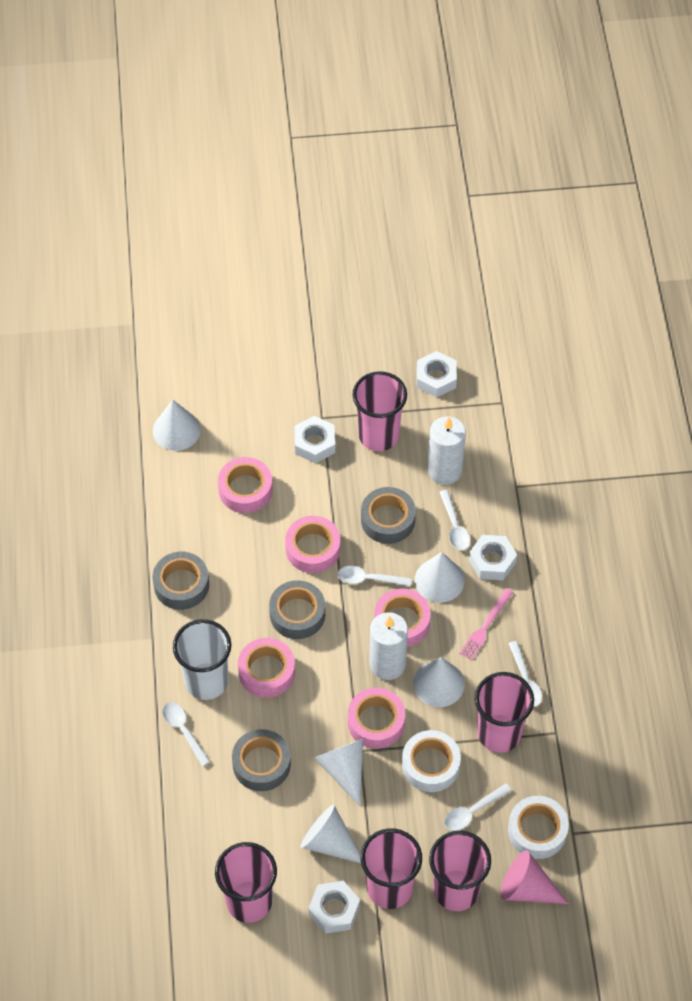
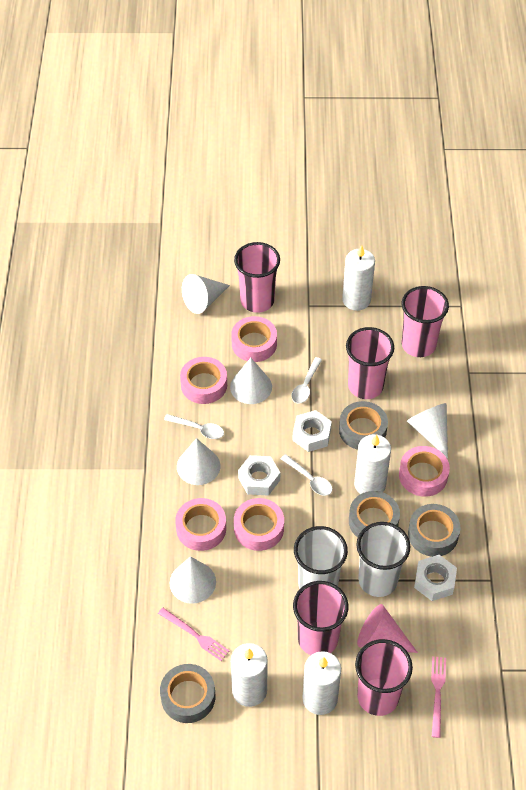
pink fork: [459,588,513,660] = 1 -> [158,608,230,661] [431,656,446,738] = 2
white candle: [369,612,408,680] [427,416,466,485] = 2 -> [231,643,267,707] [302,651,341,715] [342,245,375,311] [354,434,391,494] = 4
white cup: [173,619,231,700] = 1 -> [294,526,348,589] [356,522,411,597] = 2
white nut: [294,416,335,463] [308,881,360,934] [417,351,457,398] [469,535,517,580] = 4 -> [238,455,280,496] [292,410,332,452] [414,555,457,601] = 3
white spoon: [162,702,210,767] [337,566,411,586] [439,490,470,550] [444,784,512,831] [508,641,542,707] = 5 -> [164,414,224,439] [281,454,332,496] [292,357,322,404] = 3
white tape: [402,730,461,792] [508,796,569,859] = 2 -> none = 0

